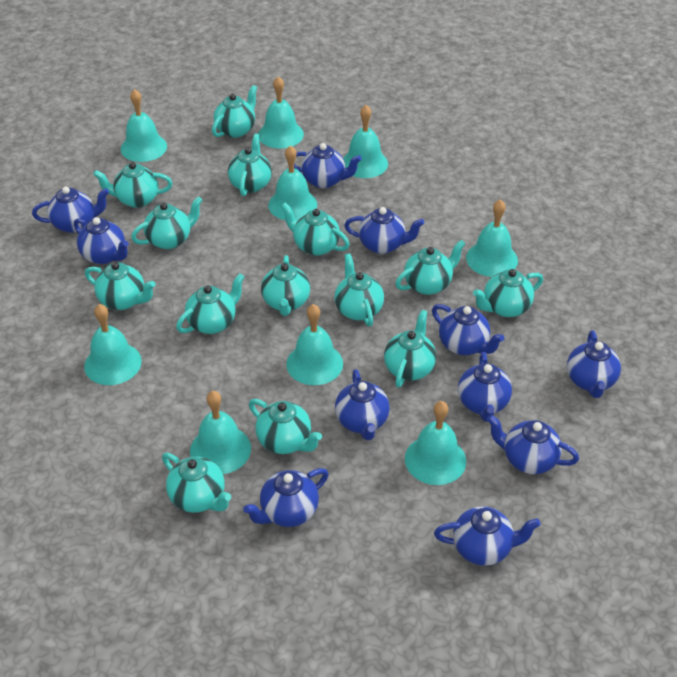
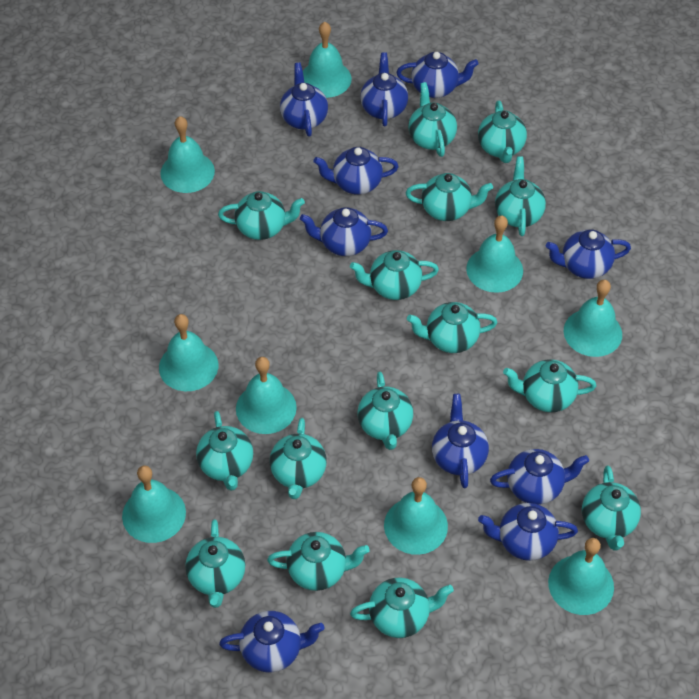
blue teapot: [32,186,109,233] [74,217,129,264] [243,468,329,527] [294,143,362,188] [335,369,390,440] [344,207,424,254] [432,304,504,355] [434,506,541,566] [458,352,512,422] [487,415,579,474] [567,330,621,398] = 11 -> [219,611,325,673] [280,63,328,136] [300,207,388,256] [313,147,399,195] [360,53,408,126] [396,52,479,98] [432,394,489,488] [478,503,578,561] [490,449,589,505] [546,230,631,279] = 10
turquoise teapot: [85,262,155,310] [93,162,173,208] [131,197,202,249] [162,453,231,513] [176,273,245,334] [212,85,257,138] [228,134,272,196] [249,399,322,454] [261,255,310,316] [281,203,350,256] [334,253,384,326] [384,310,436,388] [395,240,466,295] [473,269,543,317] = 14 -> [185,519,245,608] [196,411,253,491] [218,191,305,240] [267,532,370,591] [270,418,327,499] [350,250,439,300] [350,577,454,638] [357,372,413,450] [406,173,493,221] [407,302,497,353] [408,82,457,157] [478,101,527,163] [495,157,546,236] [503,359,596,412] [582,466,641,550] = 15

